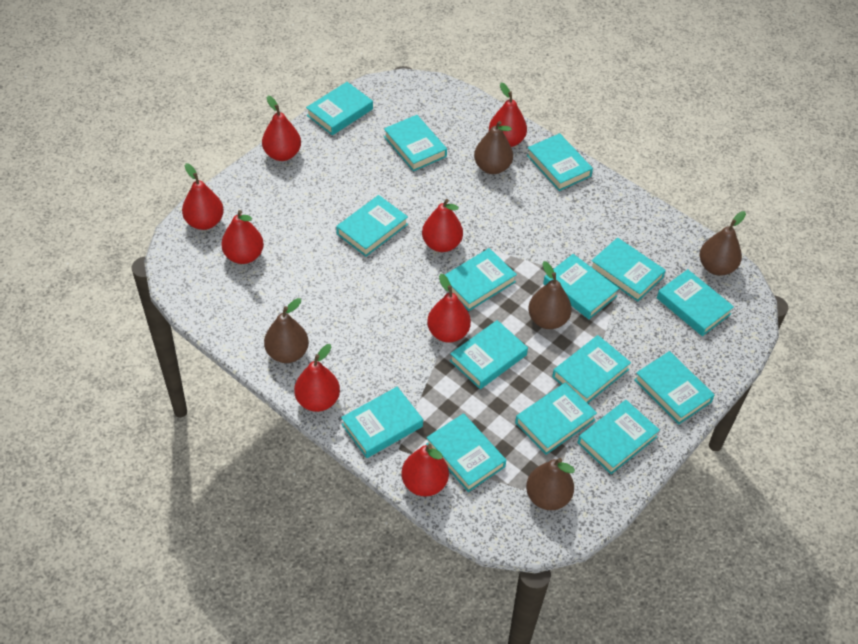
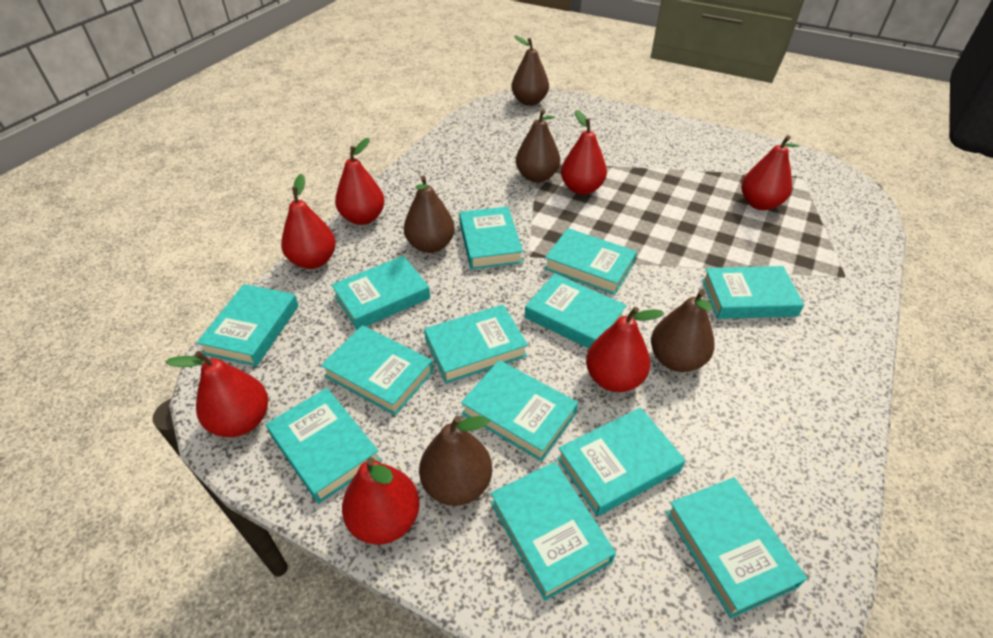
red pear: [182,163,224,230] [221,210,264,264] [262,96,301,161] [294,344,340,412] [401,444,449,496] [422,199,463,252] [427,274,471,343] [489,83,527,147] = 8 -> [166,351,268,437] [281,174,336,269] [335,138,385,225] [342,457,420,545] [561,110,607,195] [586,307,664,392] [741,135,800,210] = 7
turquoise book: [306,82,373,135] [336,195,408,257] [341,387,423,458] [384,115,447,171] [426,413,506,492] [445,248,517,311] [450,320,528,389] [515,382,597,455] [527,133,593,191] [543,254,619,319] [552,335,631,403] [578,400,660,474] [591,238,666,302] [634,351,714,424] [657,269,734,336] = 15 -> [197,284,299,366] [266,388,381,504] [321,325,434,416] [331,256,430,330] [424,305,528,384] [459,206,523,270] [461,360,578,461] [490,462,616,601] [525,274,627,349] [544,228,637,295] [557,407,685,517] [666,477,807,618] [702,266,804,319] = 13

